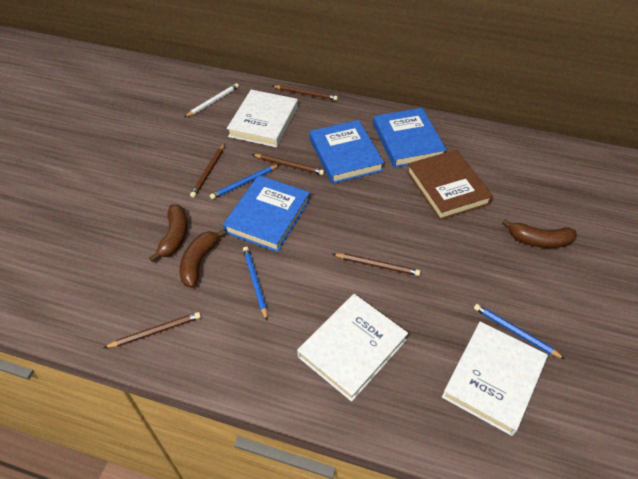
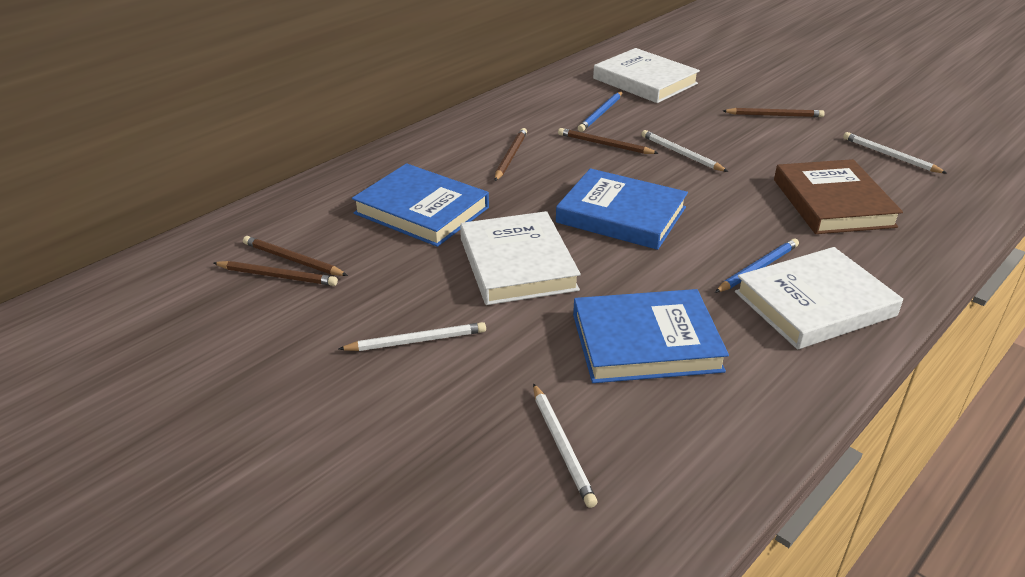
blue pencil: [210,164,280,199] [243,246,268,320] [474,304,565,359] = 3 -> [578,91,623,132] [715,238,799,293] = 2
brown banana: [149,204,187,262] [179,229,226,288] [502,219,577,248] = 3 -> none = 0
white pencil: [185,83,239,117] = 1 -> [339,322,486,351] [533,383,597,508] [641,130,728,172] [843,132,947,174] = 4

